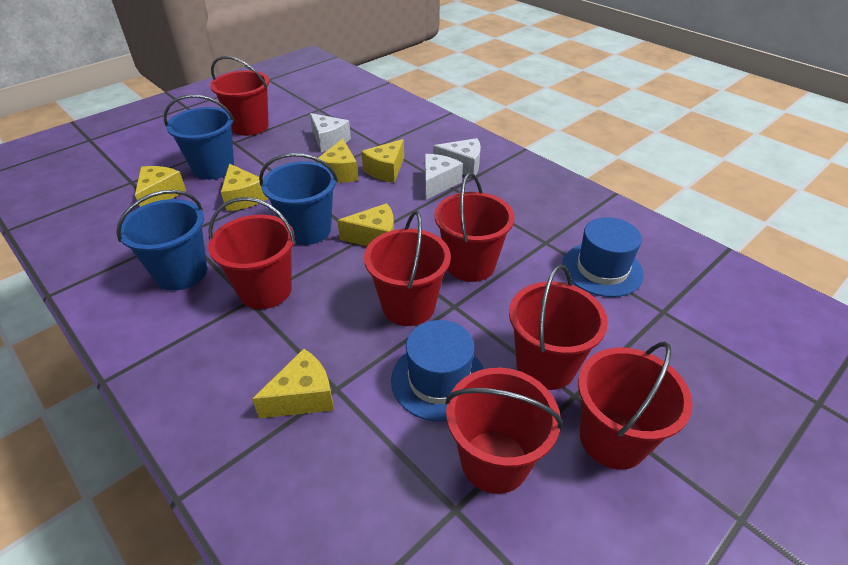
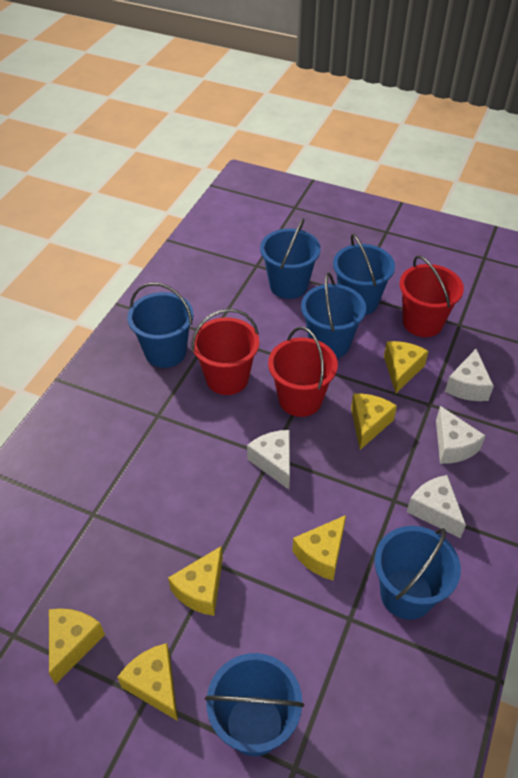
blue bucket: [116,190,207,291] [164,94,235,180] [259,153,338,245] = 3 -> [127,282,194,368] [205,653,304,756] [260,218,321,299] [301,273,366,358] [333,234,395,315] [375,526,461,620] = 6
blue hat: [391,320,484,422] [562,217,644,297] = 2 -> none = 0
red bucket: [208,197,296,309] [210,56,269,136] [364,211,451,326] [434,172,515,282] [445,368,563,494] [509,265,608,390] [578,342,693,470] = 7 -> [191,309,259,395] [268,327,338,417] [400,255,464,337] = 3
white cheese: [310,113,351,152] [425,154,463,200] [433,138,481,178] = 3 -> [247,430,290,489] [407,475,466,538] [436,406,486,464] [445,349,494,401] = 4

